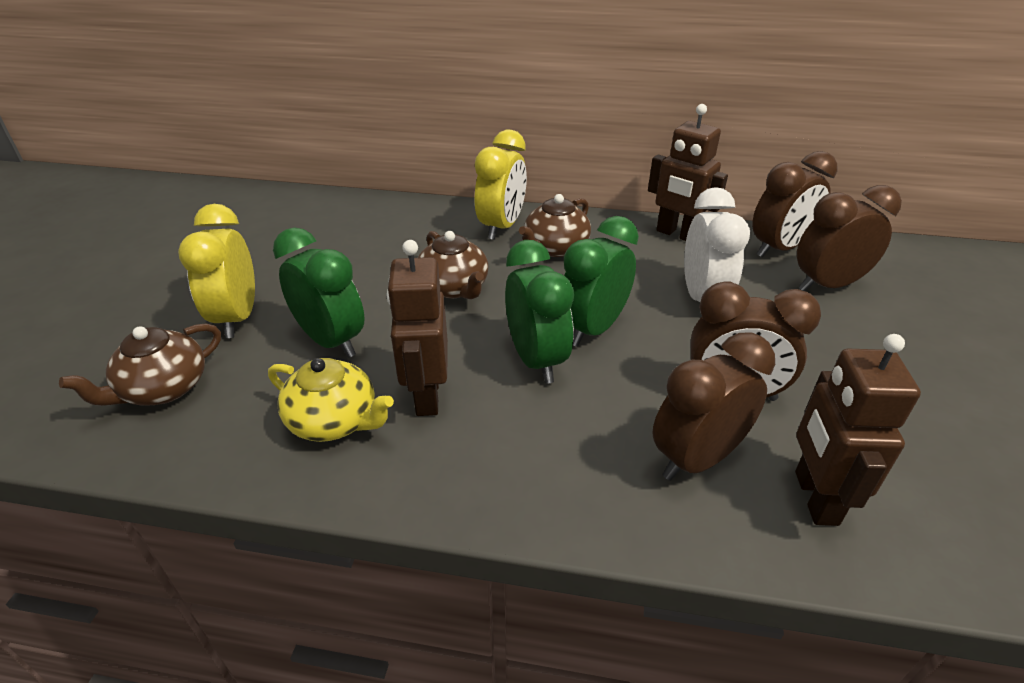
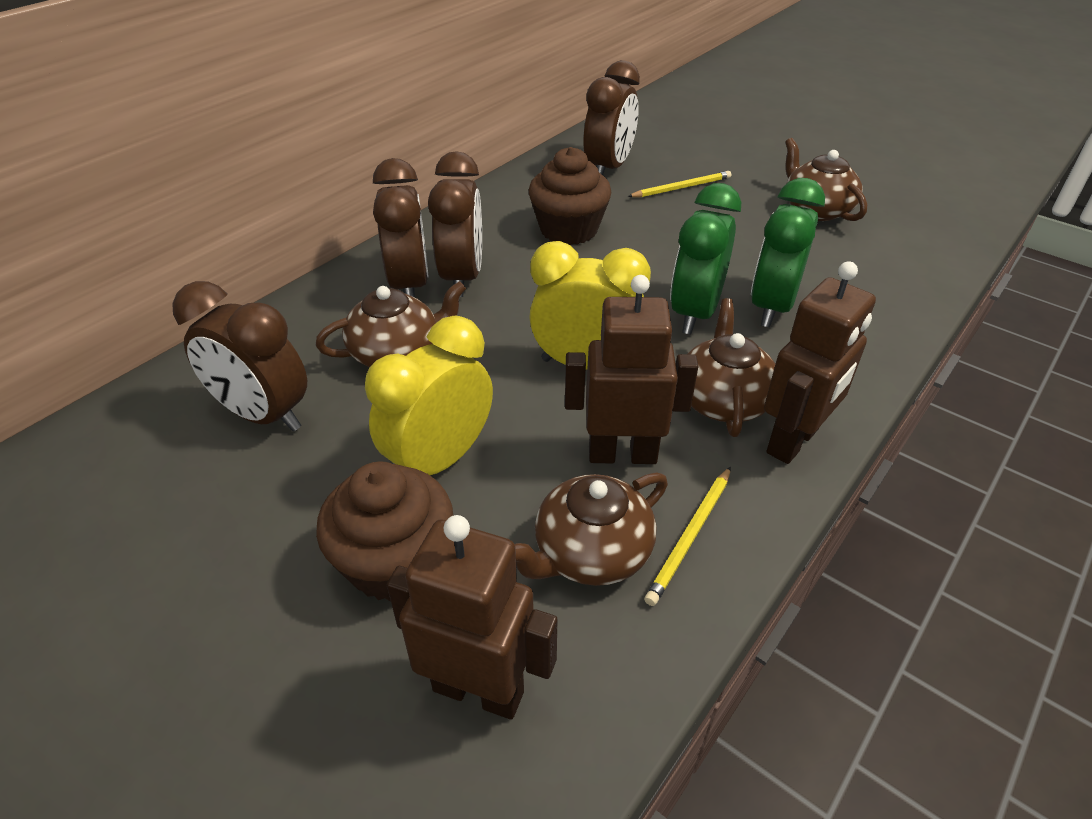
brown cupcake: none = 0 -> [316,462,453,601] [529,147,611,245] = 2
brown teapot: [59,324,221,406] [418,231,489,299] [519,194,591,257] = 3 -> [316,281,466,367] [514,473,668,586] [687,298,775,437] [785,138,867,221] = 4
green clock: [273,227,365,358] [505,240,574,384] [564,216,639,347] = 3 -> [670,183,741,334] [751,178,825,328] = 2
white clock: [684,187,750,302] = 1 -> none = 0
yellow pencil: none = 0 -> [627,171,731,197] [644,467,731,606] = 2
yellow teapot: [268,358,394,442] = 1 -> none = 0

